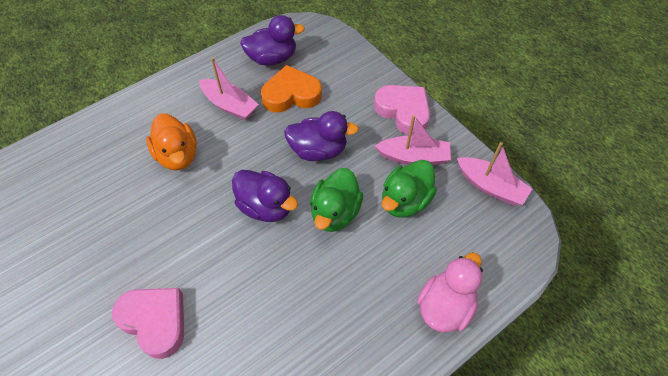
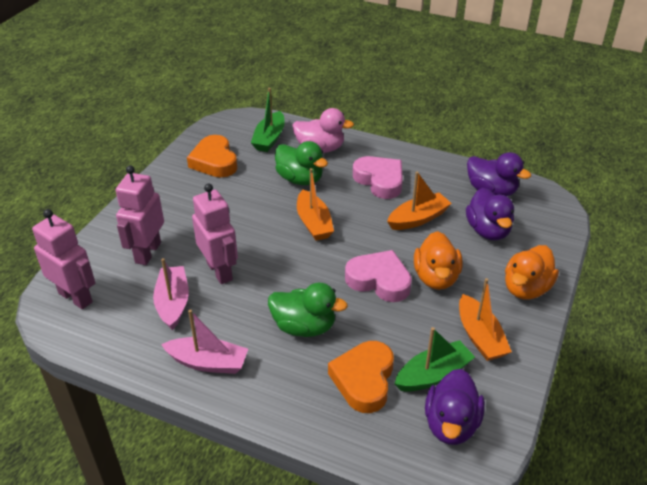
green boat: none = 0 -> [251,88,285,152] [394,327,475,392] = 2
orange boat: none = 0 -> [297,168,334,241] [387,172,452,230] [459,278,512,361] = 3
orange duck: [146,113,197,171] = 1 -> [414,231,462,290] [505,245,559,300] = 2
orange heart: [261,65,322,112] = 1 -> [187,135,237,177] [328,341,394,413] = 2
pink boat: [199,57,259,120] [375,115,451,165] [457,142,532,205] = 3 -> [153,258,189,330] [161,309,248,374] = 2
pink robot: none = 0 -> [32,209,95,309] [116,165,164,265] [192,183,238,284] = 3

